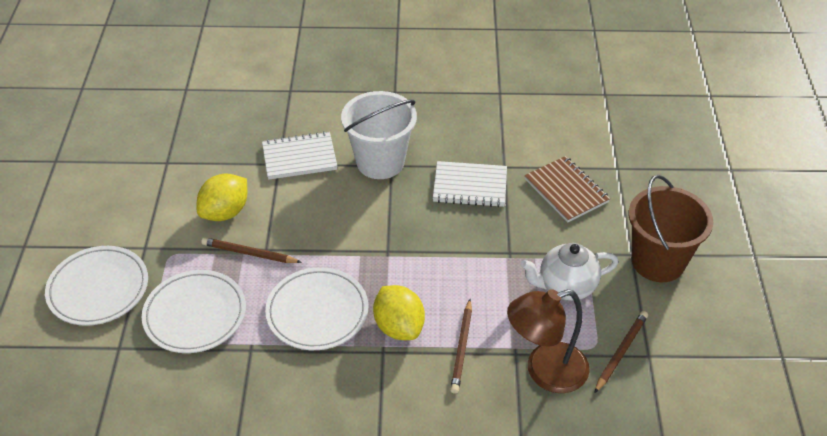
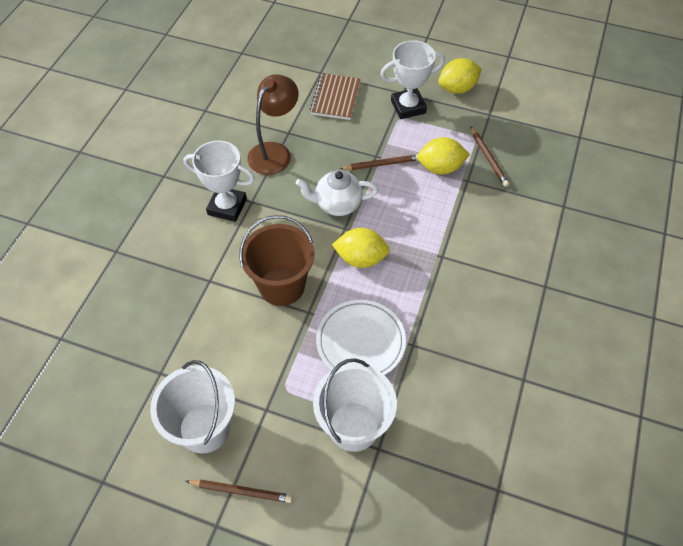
white bucket: [341,91,417,179] = 1 -> [150,360,235,454] [313,358,397,452] = 2
white notebook: [262,131,338,180] [433,161,507,207] = 2 -> none = 0
white plate: [45,246,148,326] [142,270,246,353] [265,267,368,350] = 3 -> [316,300,406,375] = 1
white trophy: none = 0 -> [183,141,255,222] [380,40,445,119] = 2
yellow lemon: [197,173,247,221] [373,285,425,340] = 2 -> [332,228,390,268] [417,137,470,175] [438,58,482,94] = 3

